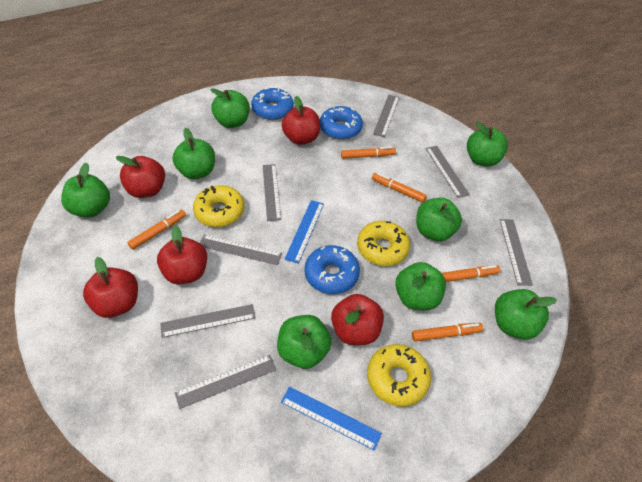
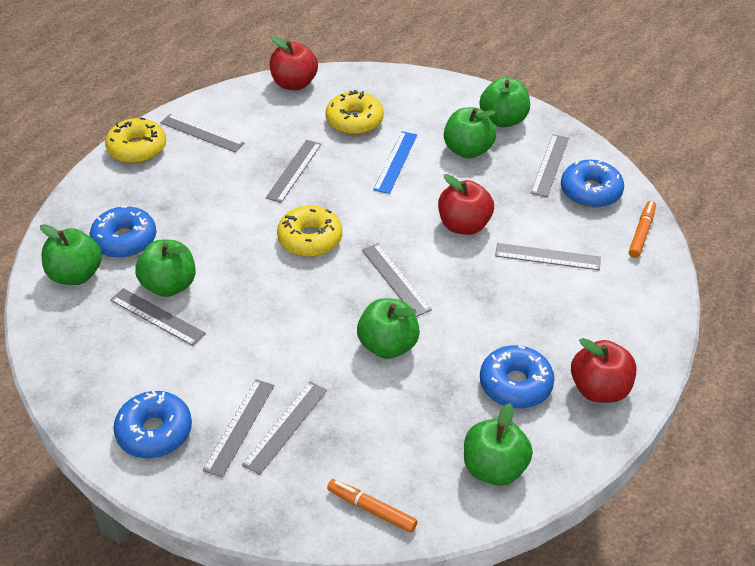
blue donut: [251,88,294,120] [304,245,360,294] [320,106,363,140] = 3 -> [89,206,156,258] [113,390,192,458] [480,345,554,408] [561,160,624,208] = 4
blue ruler: [281,386,382,451] [284,200,324,264] = 2 -> [373,131,417,194] = 1
green apple: [61,163,110,217] [173,128,215,179] [210,88,250,128] [277,315,332,369] [395,262,446,310] [416,198,462,241] [467,122,508,167] [495,289,557,340] = 8 -> [40,224,102,285] [135,240,196,297] [357,298,420,359] [444,107,496,159] [464,403,533,486] [480,78,530,128] = 6
grey ruler: [160,304,256,338] [175,355,276,409] [200,235,282,265] [263,164,281,221] [373,95,399,137] [426,146,470,198] [500,219,533,286] = 7 -> [110,288,206,346] [160,114,245,152] [203,379,274,478] [242,382,327,475] [266,140,321,203] [362,243,432,317] [495,243,601,270] [531,134,569,197] = 8
orange marker: [127,210,186,250] [341,147,396,159] [372,173,427,203] [412,323,483,341] [442,265,500,282] = 5 -> [327,479,417,533] [629,201,656,258] = 2
red apple: [83,257,138,318] [116,156,165,198] [157,225,207,284] [282,96,320,145] [331,294,384,345] = 5 -> [270,36,318,90] [438,174,494,235] [571,338,637,403] = 3

